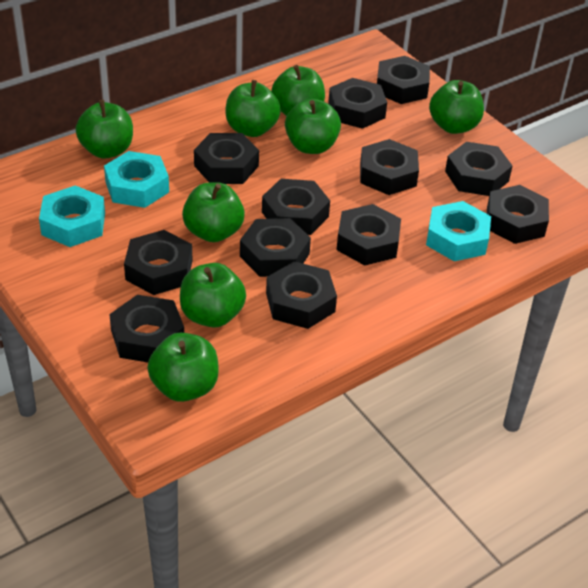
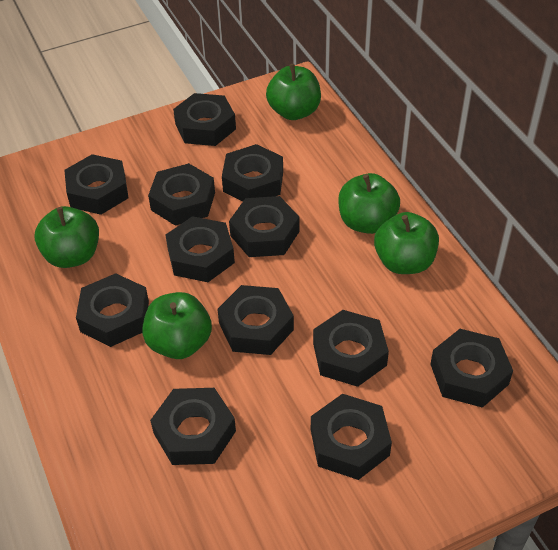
green apple: [75,100,133,159] [147,333,219,402] [180,263,246,328] [182,182,245,242] [225,80,281,137] [271,65,325,116] [285,99,341,154] [429,80,484,134] = 8 -> [34,206,99,268] [142,292,212,359] [266,64,321,120] [338,173,400,234] [374,212,439,274] = 5
turquoise nut: [39,185,105,247] [104,151,169,208] [426,201,491,261] = 3 -> none = 0

